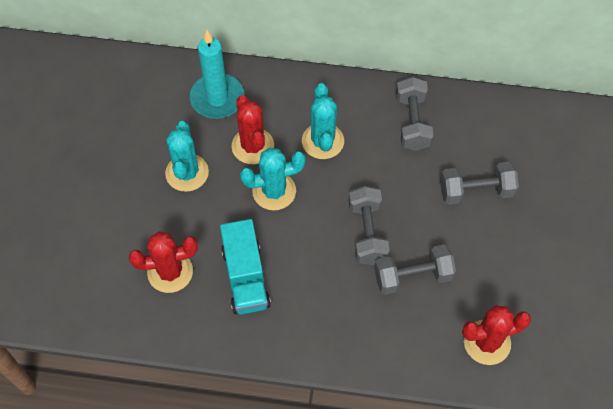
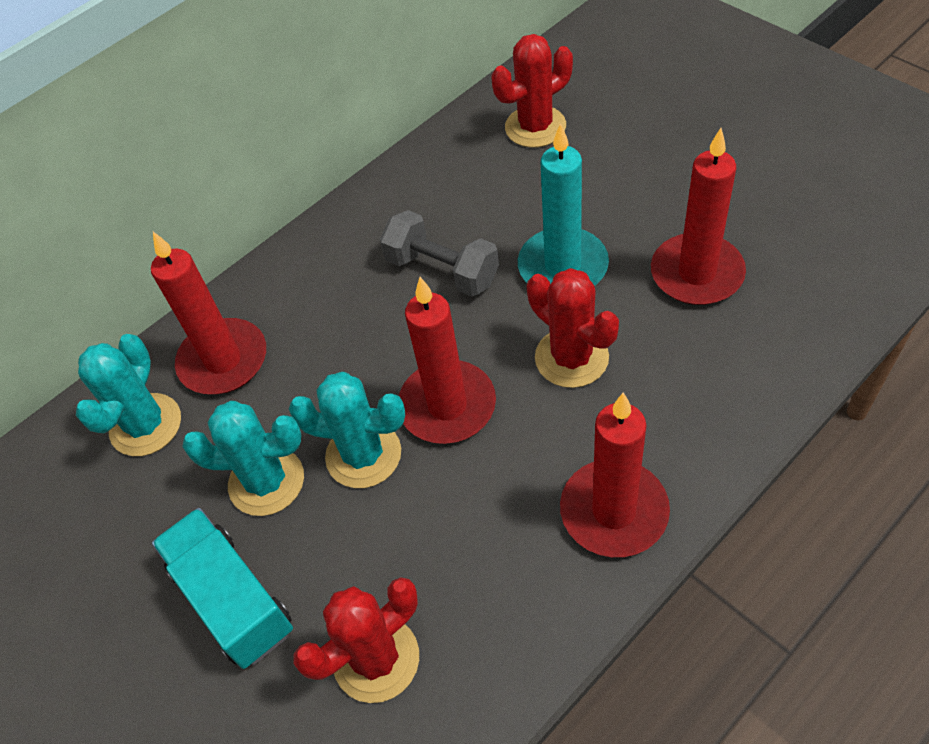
grey dumbbell: [349,186,390,265] [374,244,456,295] [396,76,434,151] [440,162,519,205] = 4 -> [380,210,499,296] = 1
red candle: none = 0 -> [151,232,266,394] [399,277,496,444] [560,392,670,557] [651,128,746,305] = 4

